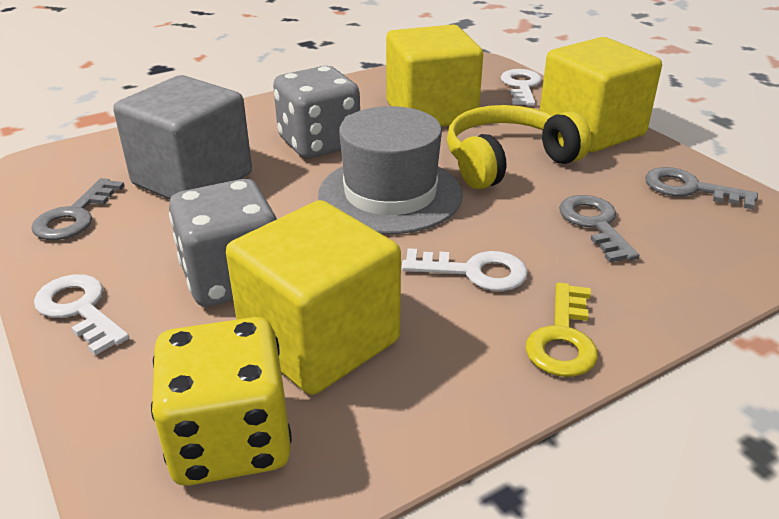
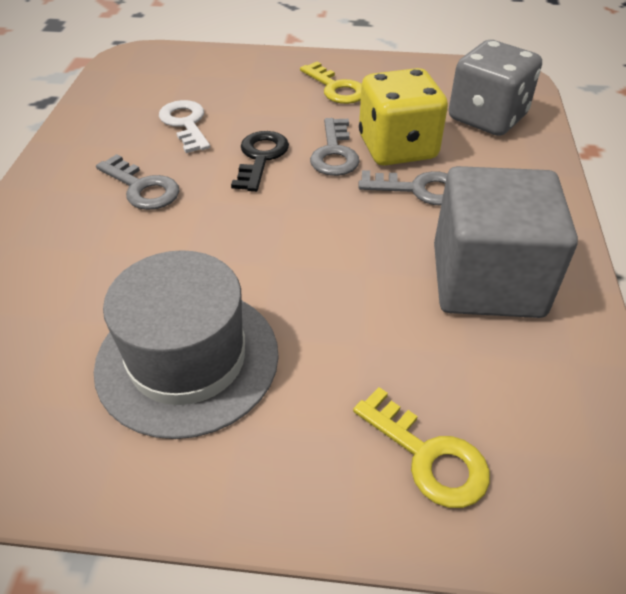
black key: none = 0 -> [231,131,289,192] = 1
grey dice: [169,179,277,307] [273,66,360,159] = 2 -> [449,40,542,136] = 1
white key: [34,274,129,355] [402,248,528,291] [501,69,542,106] = 3 -> [159,100,210,153] = 1
yellow cube: [226,200,401,395] [386,25,483,127] [540,37,662,152] = 3 -> none = 0
yellow headphones: [447,105,592,189] = 1 -> none = 0
yellow key: [525,282,598,377] = 1 -> [300,62,362,104] [353,387,490,508] = 2

